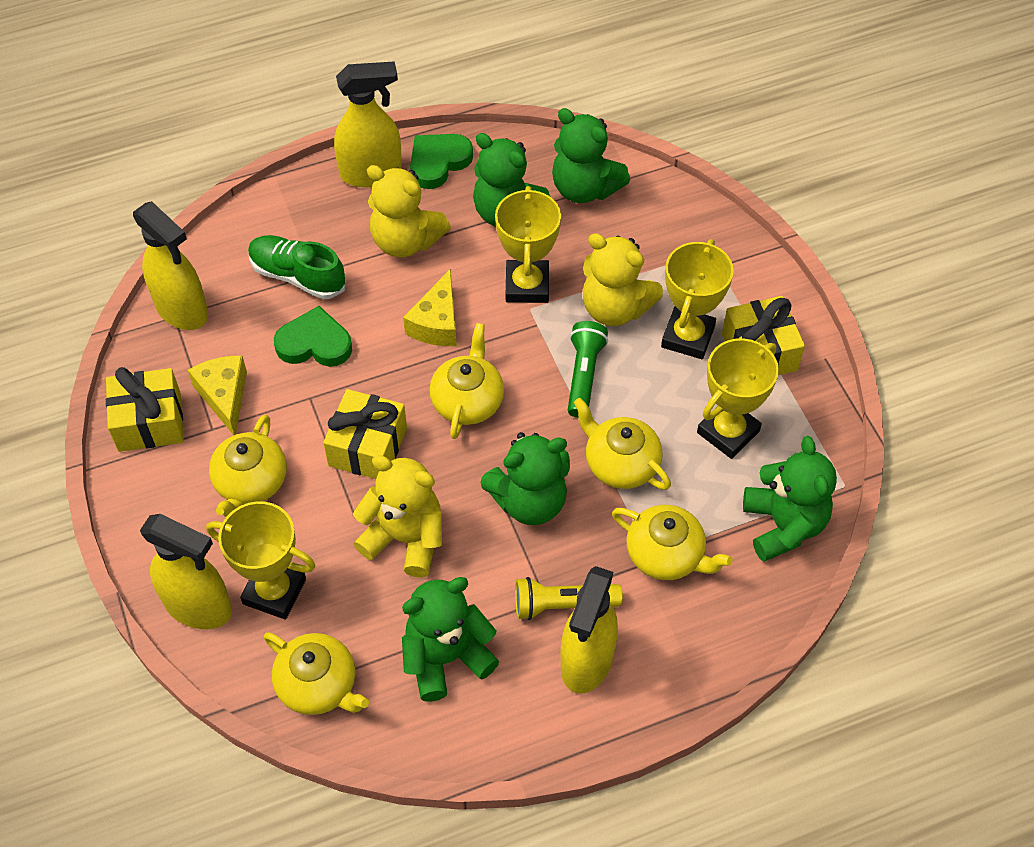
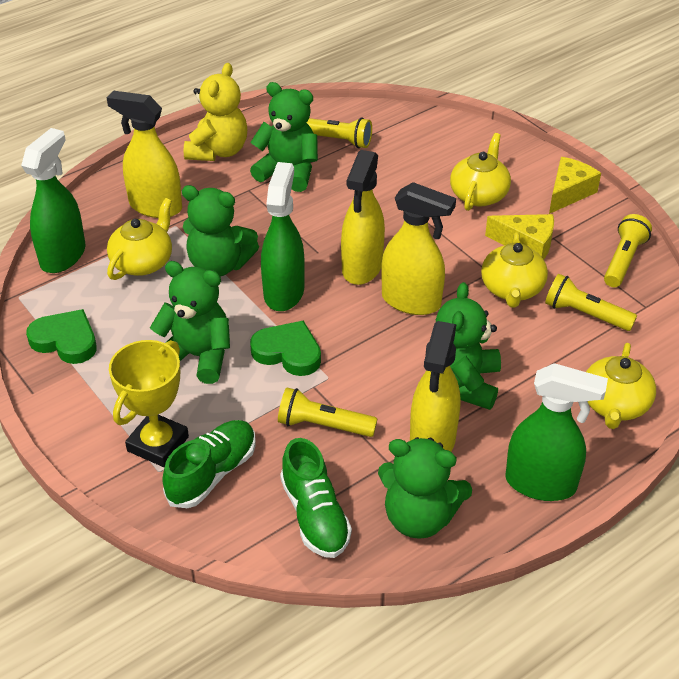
green flashlight: [568,321,608,418] = 1 -> none = 0
green shoe: [248,235,346,299] = 1 -> [162,420,256,508] [280,438,352,558] = 2
green spray bottle: none = 0 -> [21,128,85,273] [261,162,305,311] [506,363,608,501] = 3
yellow flashlight: [515,577,623,620] = 1 -> [278,388,377,437] [307,118,372,148] [545,274,637,331] [604,214,652,287] = 4
yellow gift: [106,367,184,452] [323,389,407,479] [722,296,805,375] = 3 -> none = 0
yellow teapot: [209,414,287,517] [264,632,369,715] [429,323,504,439] [573,398,671,490] [612,505,733,580] = 5 -> [107,198,172,280] [450,133,511,211] [481,232,548,308] [586,343,656,429] = 4
yellow teddy bear: [353,455,442,578] [367,165,451,257] [583,233,663,326] = 3 -> [184,63,247,161] = 1
yellow trophy: [206,501,315,620] [495,186,561,303] [661,239,734,359] [697,338,779,459] = 4 -> [109,340,189,467] = 1

